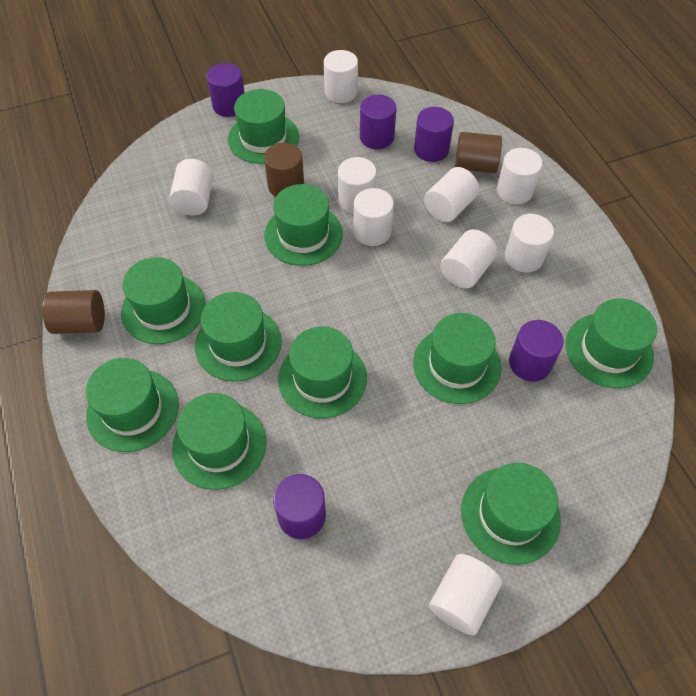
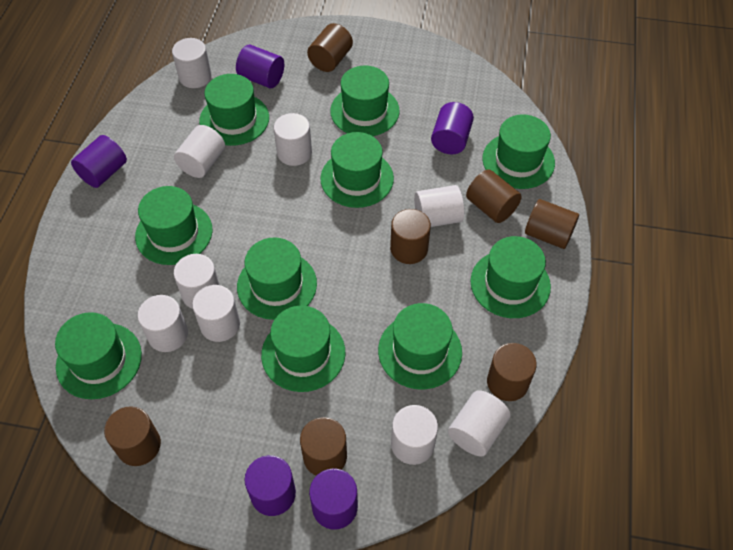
brown cylinder: [42,290,105,334] [264,143,304,197] [455,132,502,173] = 3 -> [104,406,161,466] [300,417,347,476] [307,23,353,72] [390,209,431,264] [466,169,522,223] [487,343,537,401] [525,199,579,249] = 7

